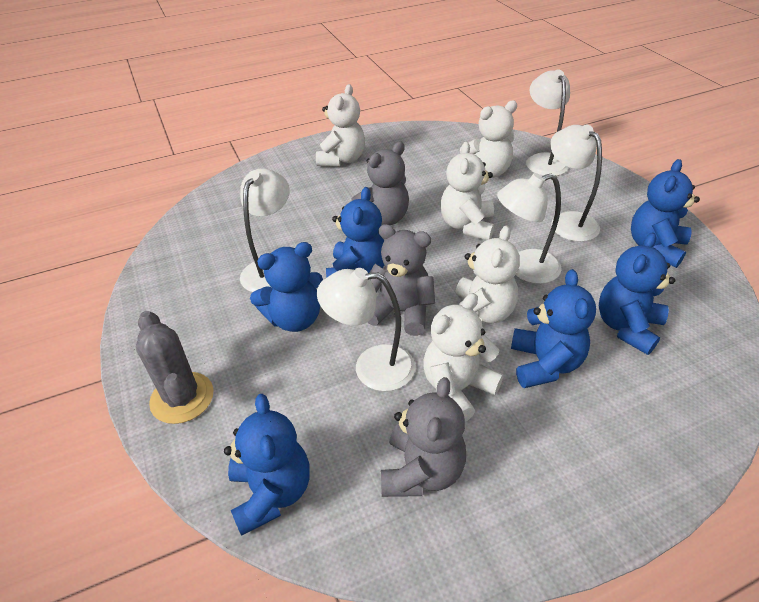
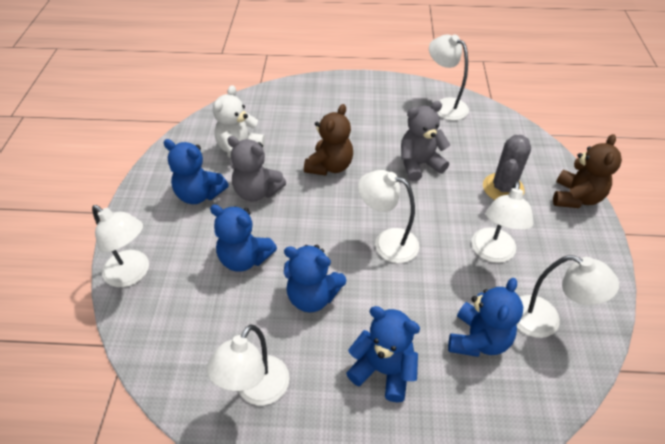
blue teddy bear: [224,394,310,536] [250,242,323,332] [326,187,385,278] [511,269,596,388] [599,233,675,355] [631,159,700,268] = 6 -> [163,139,229,204] [210,204,277,272] [284,245,346,312] [346,306,420,402] [448,278,523,357] = 5
brown teddy bear: none = 0 -> [304,104,353,176] [553,134,622,208] = 2
grey teddy bear: [351,141,409,225] [367,224,435,336] [381,377,466,497] = 3 -> [227,136,286,201] [401,101,450,181] = 2
white lamp: [240,168,290,292] [317,268,415,391] [497,173,562,284] [526,69,570,176] [550,124,602,242] = 5 -> [92,205,149,287] [206,324,290,405] [358,170,419,263] [429,34,469,121] [472,181,533,263] [516,255,619,338] = 6
white teddy bear: [316,84,365,166] [424,293,504,422] [440,141,494,240] [456,225,520,323] [460,100,517,178] = 5 -> [213,85,265,159] = 1

